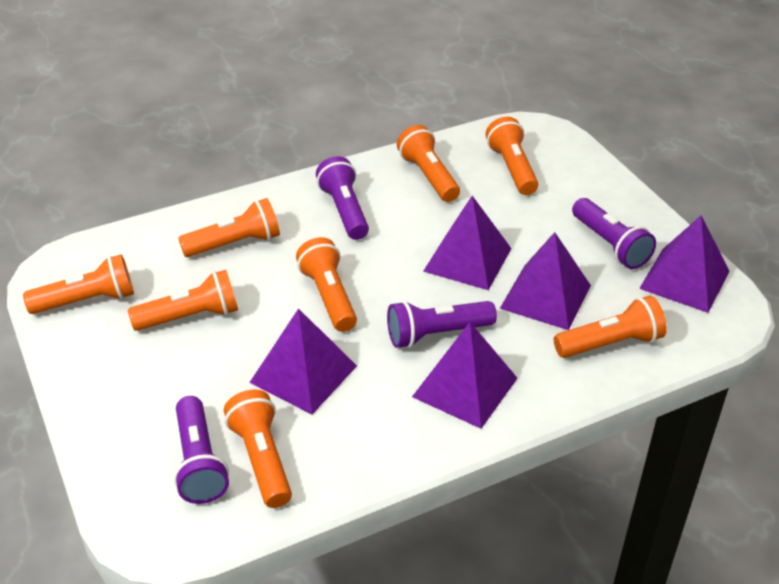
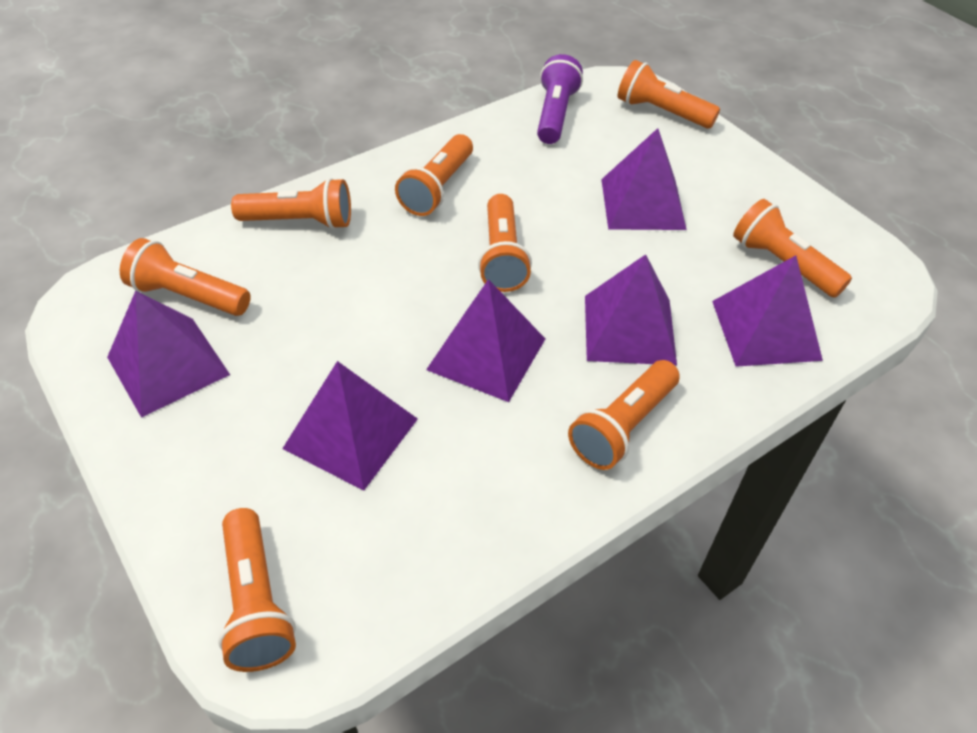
purple flashlight: [174,396,229,504] [316,156,369,240] [387,301,497,348] [572,198,656,269] = 4 -> [537,54,583,144] = 1
purple pyramid: [249,308,357,415] [412,322,518,429] [423,196,512,290] [500,232,591,330] [639,215,729,313] = 5 -> [107,291,230,418] [282,361,418,491] [426,279,545,402] [585,254,677,365] [601,128,687,230] [712,255,823,367] = 6

